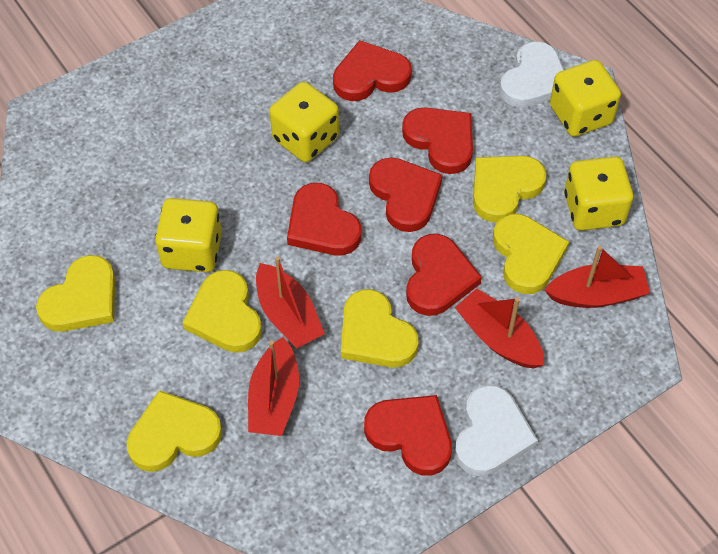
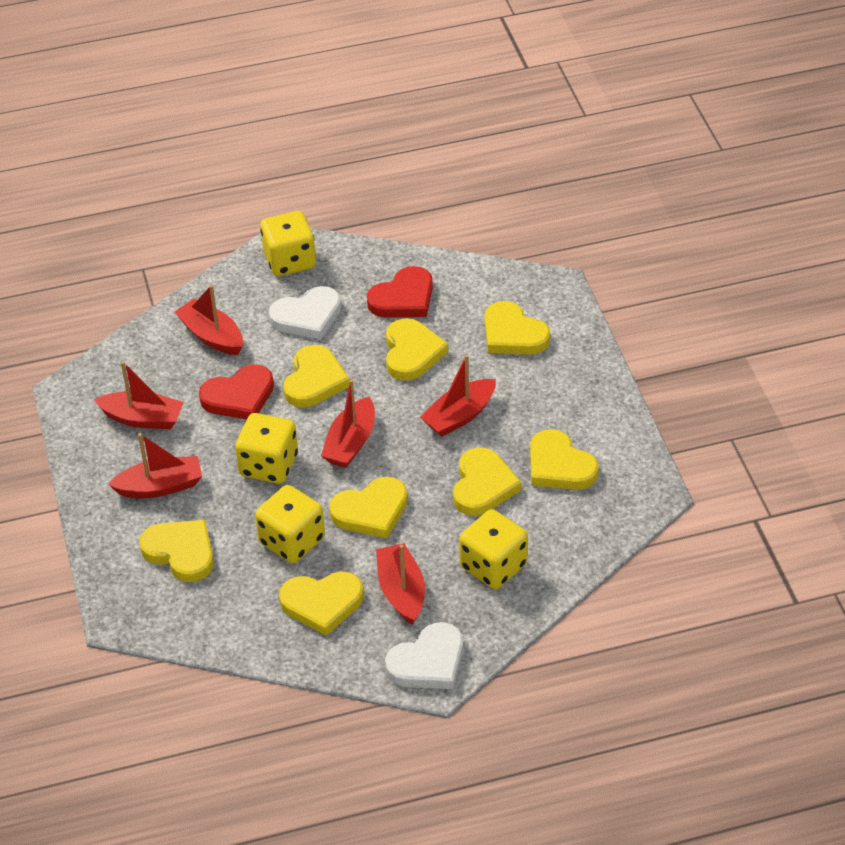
red boat: [248,337,299,436] [256,257,325,348] [455,288,544,369] [544,246,650,308] = 4 -> [94,361,184,429] [108,433,202,498] [175,285,243,355] [321,379,375,468] [376,543,425,625] [420,354,496,437] = 6
red heart: [287,183,361,255] [333,40,412,101] [364,395,452,476] [369,157,442,232] [402,107,473,174] [406,234,482,316] = 6 -> [199,364,274,419] [367,266,433,318] = 2
yellow heart: [36,255,115,332] [127,390,222,472] [182,270,262,353] [341,289,419,367] [473,156,547,223] [493,214,569,294] = 6 -> [139,520,214,582] [279,572,364,636] [283,345,350,407] [329,477,408,538] [386,318,448,381] [453,448,522,516] [485,301,550,355] [530,429,599,490] = 8

